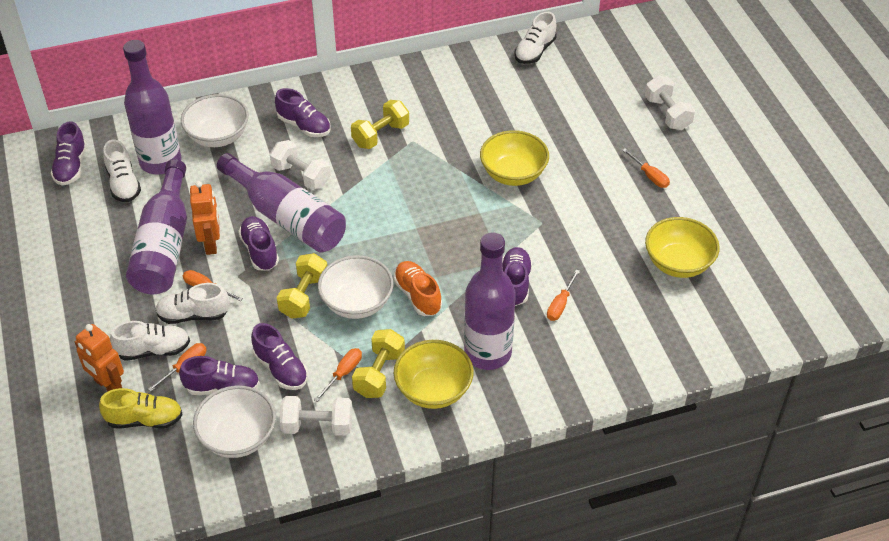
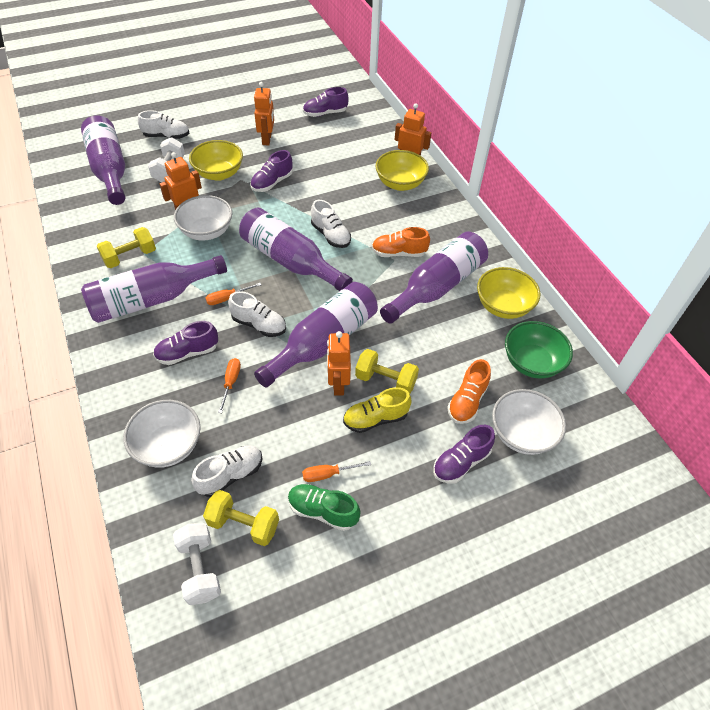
green bowl: none = 0 -> [505,321,573,378] = 1
green shoe: none = 0 -> [288,484,361,531] = 1
orange robot: [75,324,124,391] [190,181,220,255] = 2 -> [160,152,202,210] [254,82,274,145] [327,331,351,396] [395,103,431,156] = 4
orange screwdriver: [148,343,207,392] [183,270,243,301] [314,348,362,402] [547,269,580,321] [622,148,670,188] = 5 -> [206,283,261,305] [218,358,241,413] [302,461,371,482] = 3
orange shoe: [393,261,442,316] = 1 -> [372,227,430,257] [447,359,491,424] = 2
purple bottle: [123,40,181,174] [126,159,187,294] [217,153,346,253] [464,232,516,370] = 4 -> [81,116,125,205] [81,255,227,323] [239,207,353,291] [254,282,378,388] [380,231,488,324] = 5
purple shoe: [51,121,87,186] [179,356,260,395] [238,216,279,271] [251,323,308,390] [275,88,330,137] [502,247,532,306] = 6 -> [153,321,218,365] [251,150,293,192] [303,87,349,117] [433,425,495,484] = 4
white dumbbell: [270,140,331,190] [279,396,352,436] [645,75,695,130] = 3 -> [148,137,185,182] [173,523,221,605] = 2

